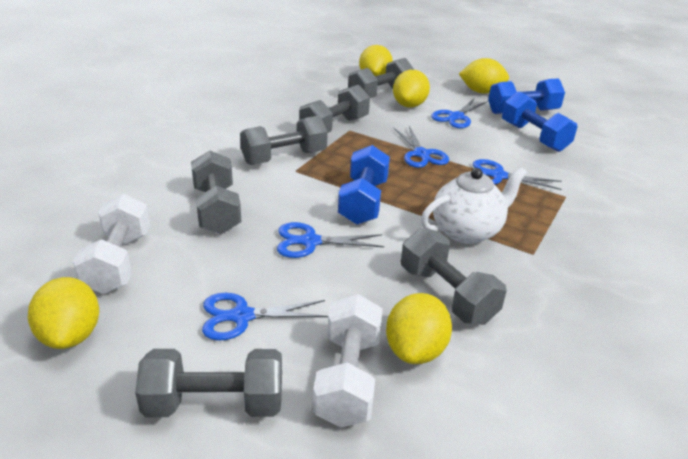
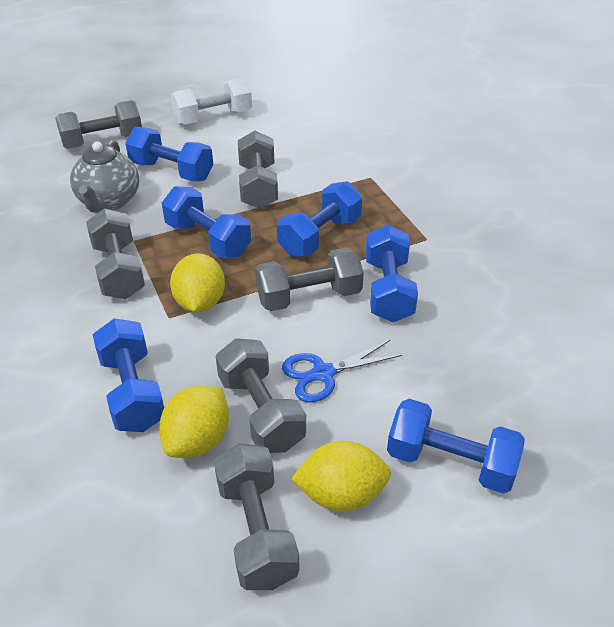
blue dumbbell: [338,145,390,224] [488,79,565,114] [502,91,578,152] = 3 -> [93,318,164,432] [125,127,213,181] [162,186,251,258] [277,181,362,257] [366,225,418,322] [387,399,525,494] = 6
blue scissors: [202,293,328,341] [277,222,384,258] [393,126,449,168] [431,98,488,128] [473,159,562,190] = 5 -> [282,340,402,403] = 1
grey teapot: none = 0 -> [70,140,139,213] = 1
white dumbbell: [73,194,150,294] [313,294,383,428] = 2 -> [171,77,252,125] = 1
white teapot: [421,167,527,244] = 1 -> none = 0
yellow lemon: [28,277,99,349] [359,45,393,76] [386,293,452,364] [393,70,430,108] [459,58,509,94] = 5 -> [159,386,229,458] [170,253,225,312] [291,441,391,511] = 3

